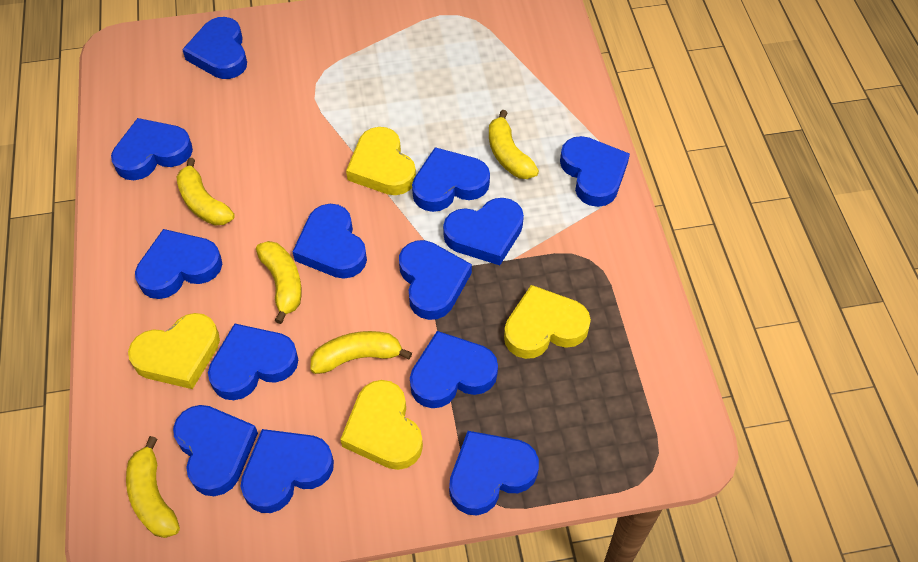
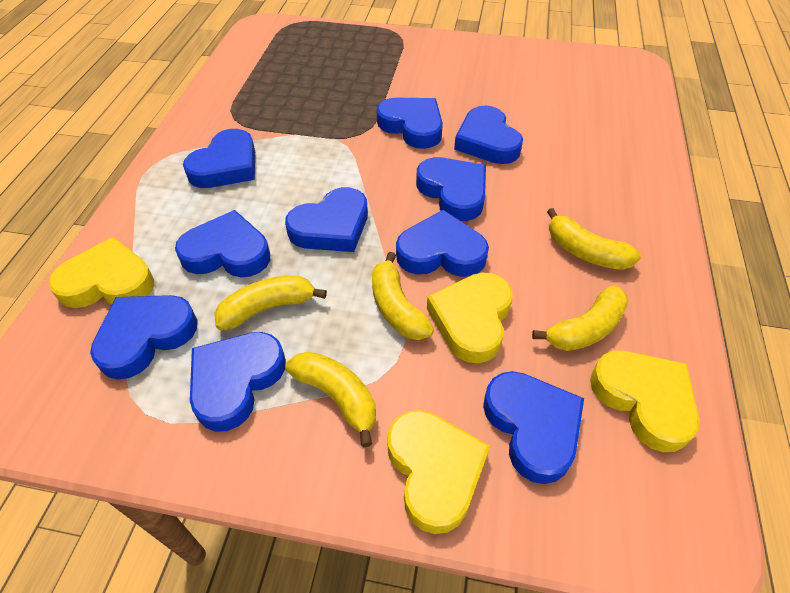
blue heart: [111,118,193,180] [135,229,222,299] [173,405,258,496] [182,17,247,79] [208,323,298,400] [241,429,334,513] [293,204,367,279] [399,240,472,320] [410,331,498,408] [412,147,490,212] [443,198,524,265] [449,431,539,515] [560,136,630,207] = 13 -> [90,295,198,379] [175,210,270,277] [183,129,255,188] [190,332,286,432] [285,187,368,252] [377,98,443,149] [396,210,489,277] [416,157,486,221] [454,106,523,164] [483,371,584,484] = 10

